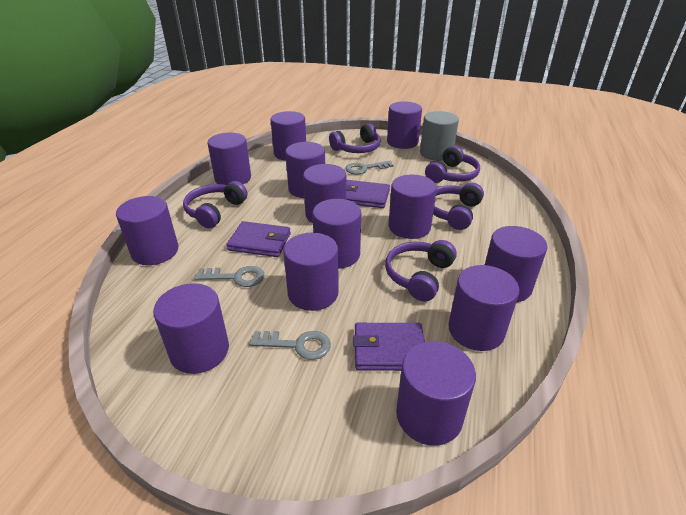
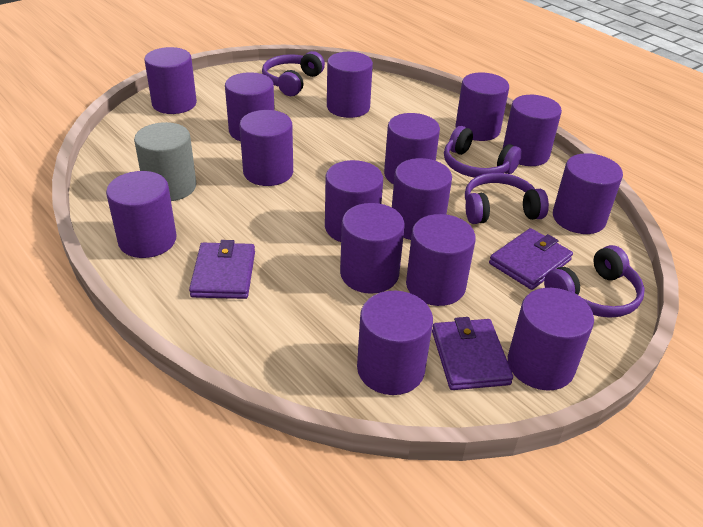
grey key: [194,266,264,287] [249,331,331,360] [345,161,394,174] = 3 -> none = 0
purple cylinder: [116,196,178,265] [153,283,229,374] [207,133,251,185] [271,111,306,161] [283,233,339,311] [285,142,325,198] [303,164,346,223] [312,199,361,269] [387,101,422,149] [389,175,437,239] [396,341,476,446] [448,265,519,351] [485,226,547,302] = 13 -> [106,171,177,258] [144,47,197,114] [225,72,275,141] [240,110,293,186] [325,160,383,242] [327,52,373,118] [340,203,405,294] [357,291,433,395] [384,113,440,184] [392,158,452,240] [406,214,476,306] [455,72,509,141] [503,95,562,166] [508,288,594,391] [553,153,623,234] = 15
purple headphones: [183,181,248,228] [329,123,381,153] [385,240,457,301] [425,146,480,183] [433,183,484,230] = 5 -> [262,51,325,96] [444,126,522,177] [465,173,549,224] [544,245,645,318] = 4

